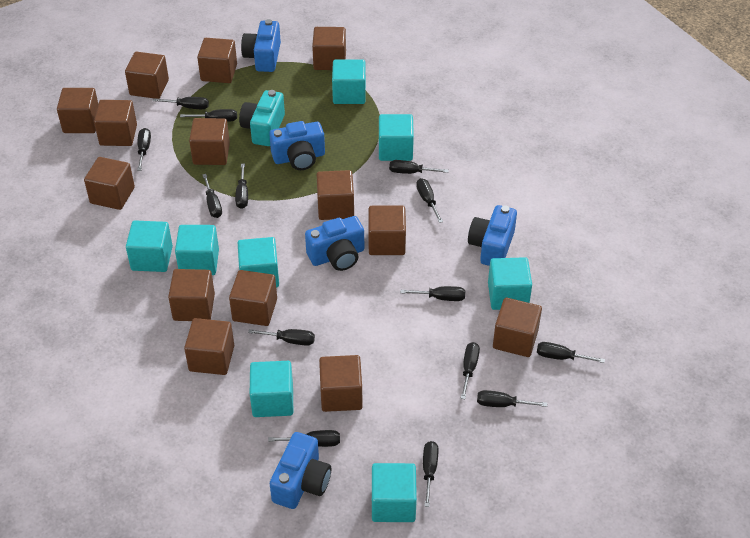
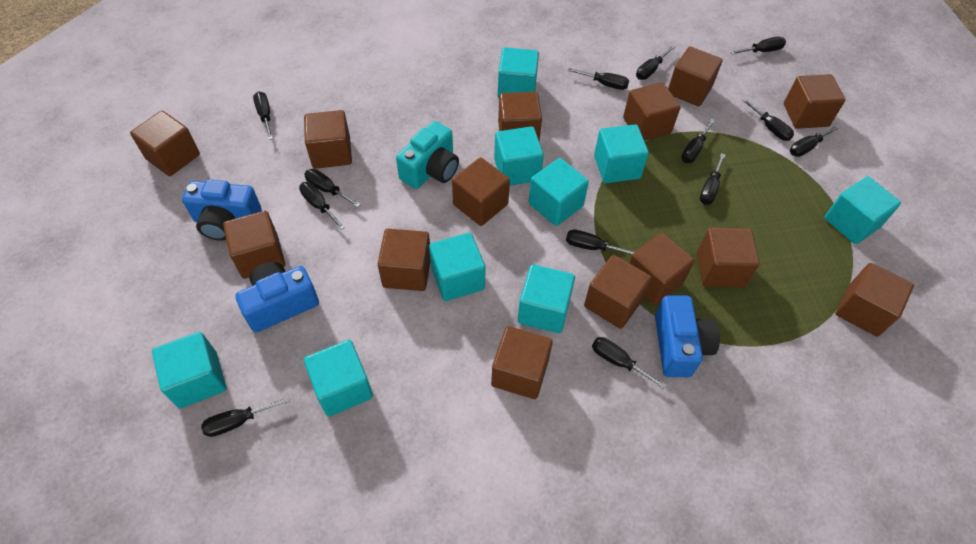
black screwdriver: [137,128,151,171] [153,97,209,109] [180,109,237,122] [202,174,222,218] [235,164,248,209] [248,329,315,346] [268,430,340,447] [389,160,449,174] [400,286,465,301] [416,178,443,223] [423,441,439,507] [461,342,480,399] [477,390,547,407] [537,342,605,363] = 14 -> [201,396,290,437] [253,91,273,140] [299,182,345,230] [304,169,361,207] [566,230,635,254] [568,68,629,90] [592,337,666,389] [636,45,675,80] [681,119,715,163] [700,153,725,205] [730,37,786,55] [742,98,794,141] [790,125,841,157] = 13
blue camera: [241,19,281,72] [269,121,325,170] [270,432,331,509] [305,216,364,271] [468,205,517,266] = 5 -> [182,179,261,241] [235,262,319,332] [655,295,720,377] = 3
turquoise cube: [126,220,173,272] [175,225,219,275] [238,237,279,288] [250,361,293,417] [332,60,366,104] [372,463,417,522] [379,114,414,161] [488,257,532,310] = 8 -> [152,332,226,408] [304,340,373,417] [429,233,486,301] [494,126,544,186] [498,48,539,99] [518,264,575,333] [529,158,589,226] [594,124,649,183] [824,176,901,244] = 9

